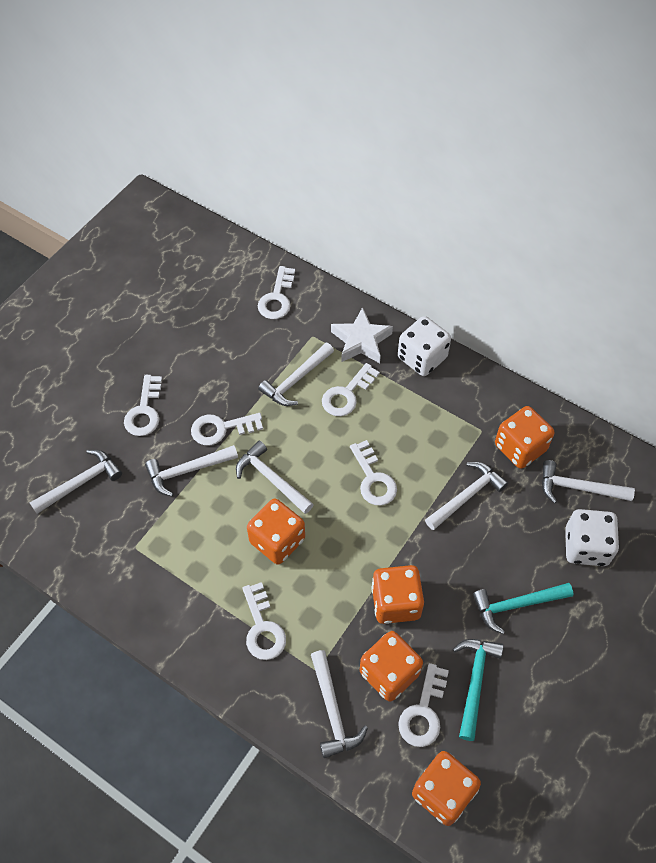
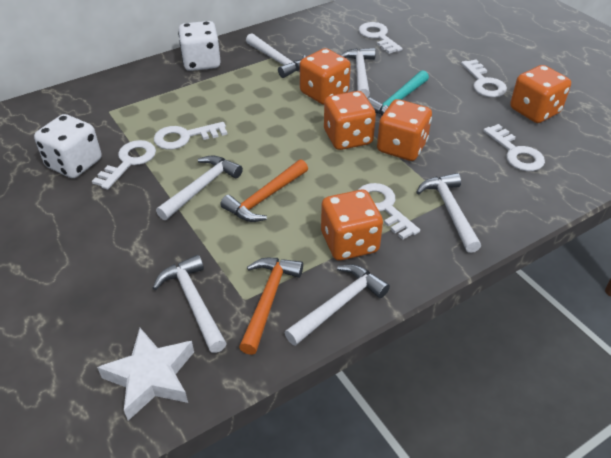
orange hammer: none = 0 -> [220,159,308,222] [239,258,303,355] = 2
turquoise hammer: [453,639,504,741] [473,583,573,634] = 2 -> [368,70,429,115] = 1
white hammer: [30,450,122,514] [145,445,238,497] [236,441,314,514] [258,343,334,406] [311,650,368,758] [425,462,508,530] [542,460,635,503] = 7 -> [153,255,227,353] [156,155,243,220] [246,33,306,78] [284,264,390,346] [341,48,376,98] [416,173,481,253] = 6
white key: [124,375,162,436] [191,413,263,446] [242,582,286,660] [258,266,295,319] [322,363,380,416] [350,440,397,505] [398,663,449,747] = 7 -> [92,140,156,190] [154,122,227,150] [358,183,420,240] [359,22,402,54] [461,60,507,97] [483,124,545,171] = 6

